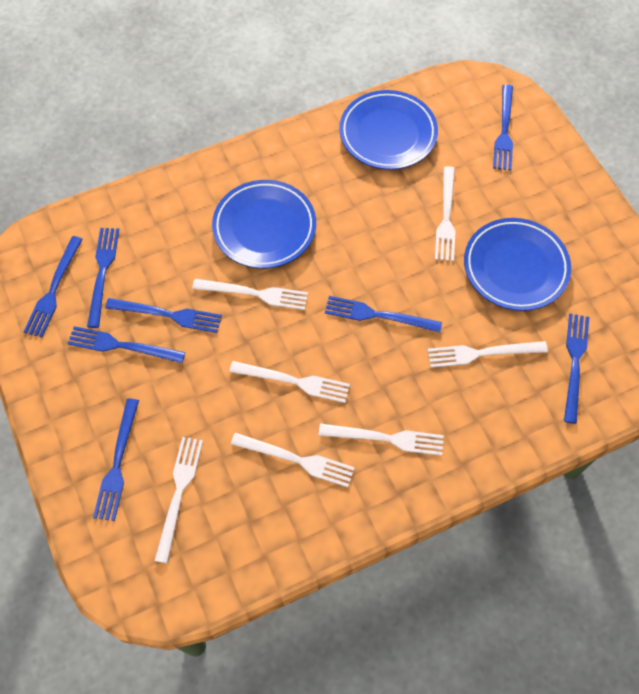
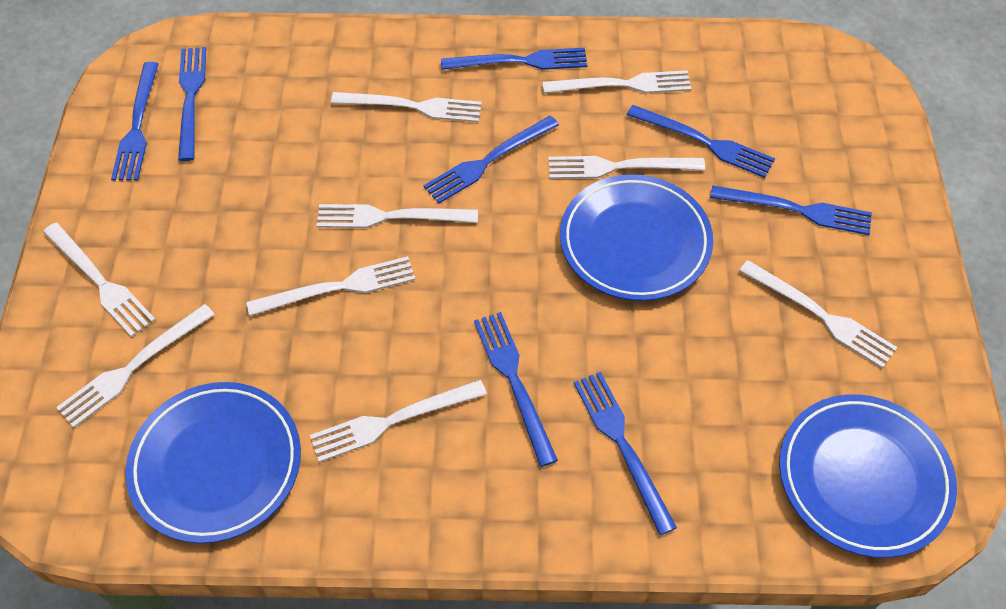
white fork: [154,437,203,563] [192,279,308,310] [229,361,350,403] [231,433,355,487] [319,424,444,456] [427,341,548,368] [435,166,456,261] = 7 -> [43,223,156,337] [56,304,215,428] [246,256,415,316] [310,379,487,462] [317,204,478,228] [331,92,482,122] [542,71,691,93] [548,156,705,179] [739,260,897,368] = 9

